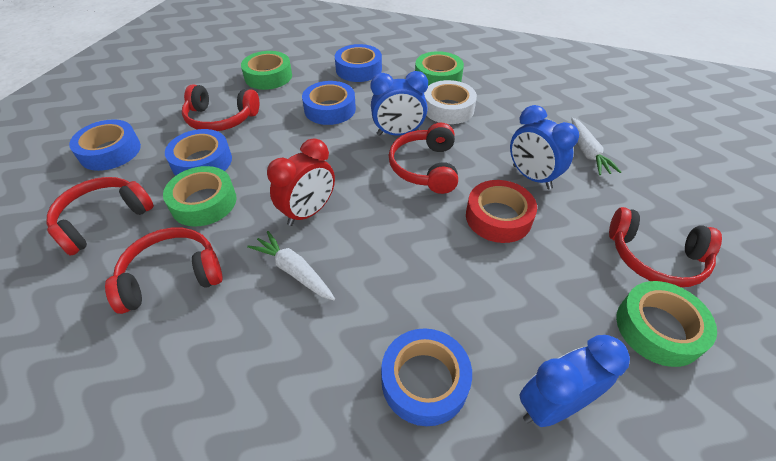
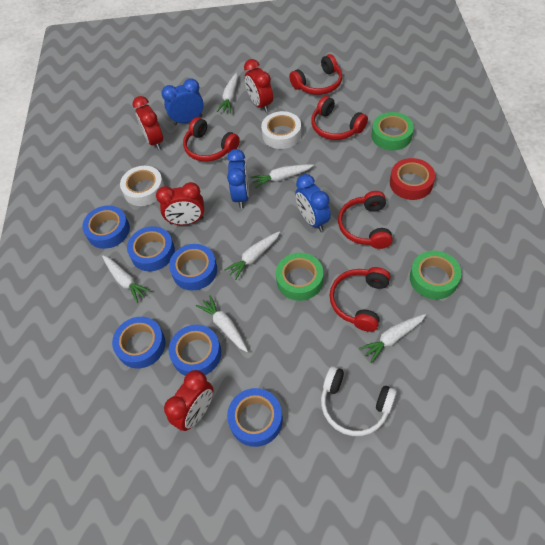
blue tape: [69,119,141,171] [165,129,232,176] [302,81,356,125] [335,44,382,82] [381,328,472,426] = 5 -> [82,205,130,249] [112,317,166,369] [127,226,175,271] [169,244,217,290] [169,325,221,376] [227,388,283,447] = 6
green tape: [163,166,236,226] [241,51,292,90] [415,51,464,86] [616,281,717,367] = 4 -> [276,253,323,301] [372,112,414,151] [410,251,461,299] = 3
red clock: [267,138,335,226] = 1 -> [133,96,163,150] [156,182,204,225] [164,370,213,431] [244,59,273,112] = 4
white carrot: [247,231,335,300] [571,117,621,175] = 2 -> [102,256,151,303] [196,295,248,352] [217,73,238,113] [224,231,280,280] [250,164,314,189] [359,314,426,363] = 6
white headphones: none = 0 -> [321,366,397,436] = 1
white tape: [424,80,477,124] = 1 -> [120,166,164,206] [261,111,301,149] = 2

